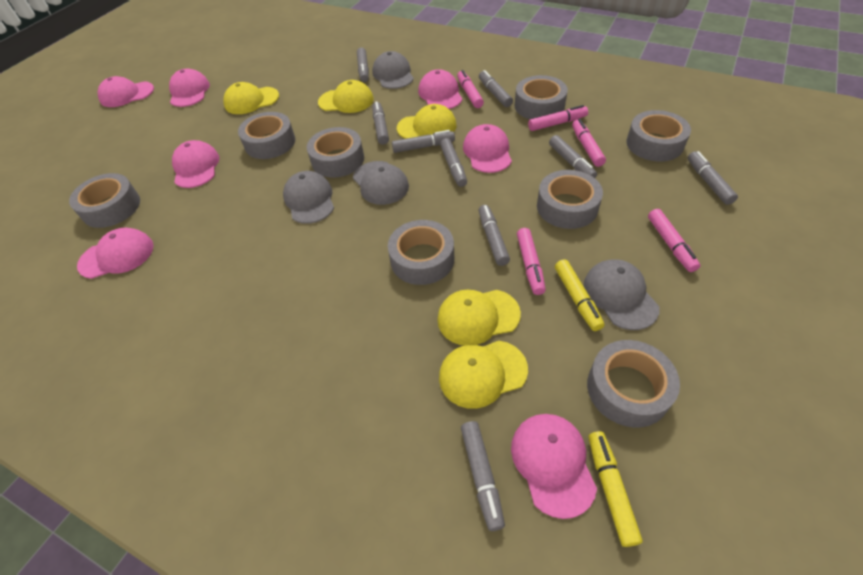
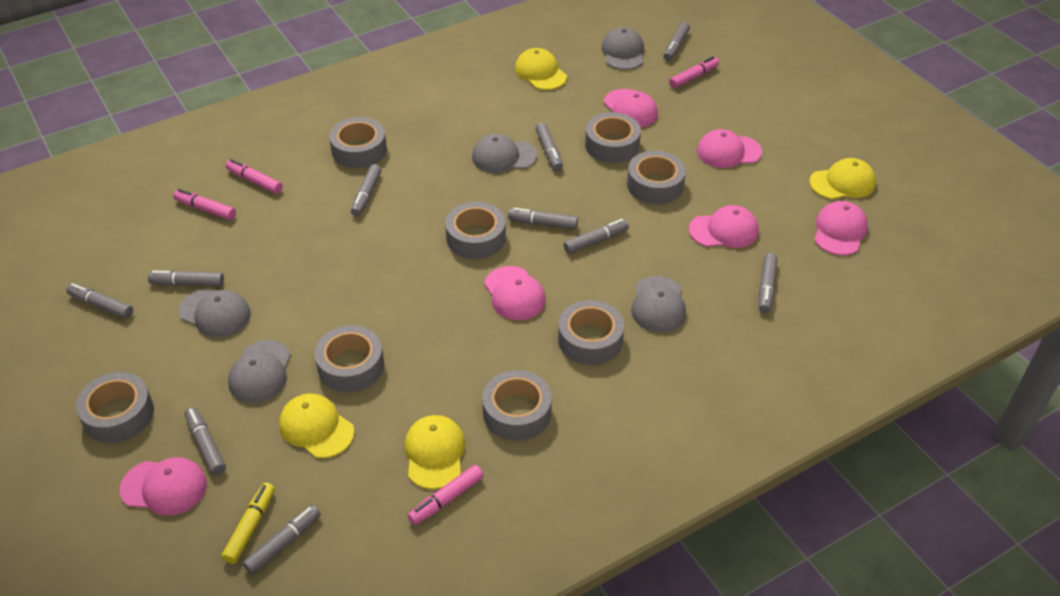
grey cap: [283,171,334,224] [353,161,409,205] [372,51,414,89] [583,259,659,330] = 4 -> [179,288,251,338] [228,340,291,403] [472,134,537,173] [601,27,644,70] [631,276,686,333] = 5
grey marker: [357,48,369,82] [372,102,389,145] [392,130,455,153] [440,138,467,187] [461,421,505,531] [479,70,513,107] [479,205,510,266] [549,135,597,178] [688,151,738,205] = 9 -> [66,283,133,319] [148,271,224,286] [185,407,226,475] [243,505,321,575] [351,164,381,216] [508,208,578,229] [535,123,563,171] [563,219,629,254] [663,22,690,61] [759,253,777,313] = 10
pink cap: [77,228,154,279] [98,76,154,107] [169,69,210,107] [172,140,220,188] [418,69,462,109] [463,124,512,173] [511,414,597,519] = 7 -> [120,457,207,515] [484,266,546,320] [604,89,658,127] [689,205,759,248] [697,129,762,168] [814,201,868,255] = 6
pink marker: [457,70,484,108] [517,228,546,295] [528,105,588,131] [572,119,606,167] [648,209,701,272] = 5 -> [173,189,236,220] [226,159,282,194] [408,465,484,525] [669,56,719,89] = 4
yellow cap: [223,82,279,114] [318,80,374,113] [397,104,456,139] [437,290,521,345] [439,341,528,409] = 5 -> [279,394,354,458] [404,415,465,489] [515,48,567,90] [809,158,876,199] = 4
yellow marker: [555,259,605,331] [588,431,643,547] = 2 -> [221,483,275,564] = 1

